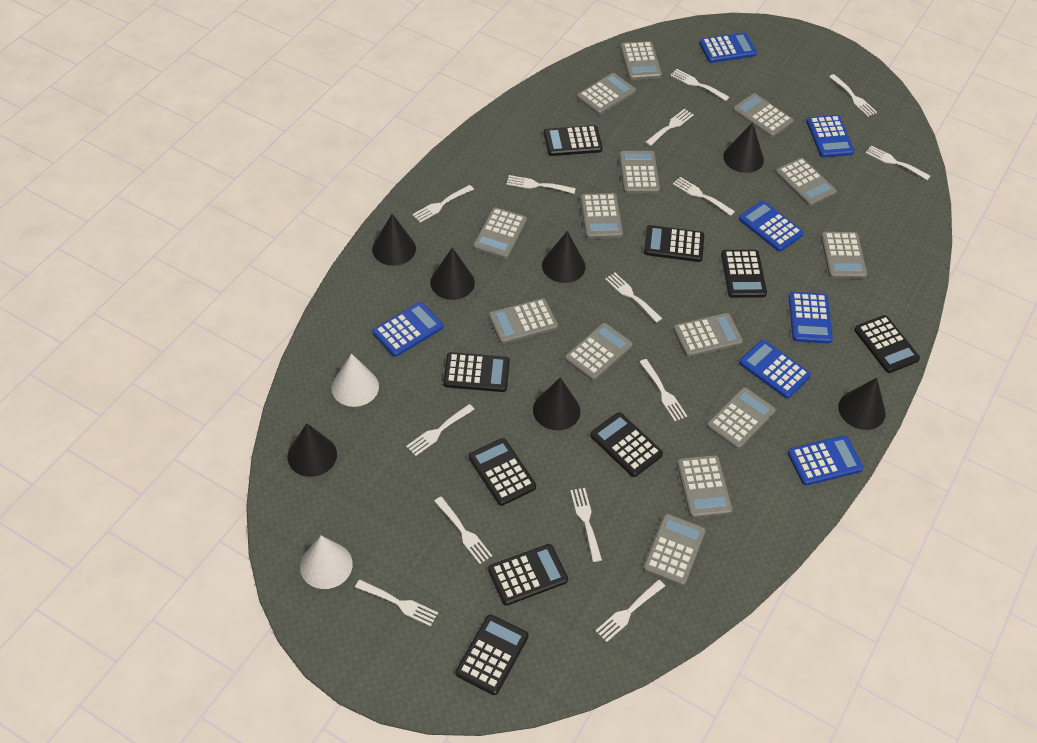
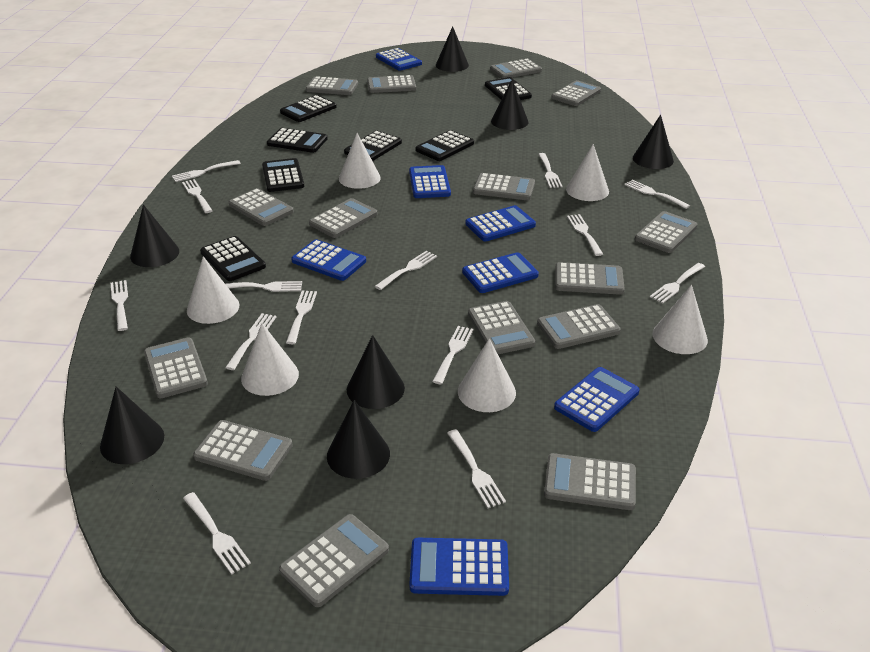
black calculator: [443,352,510,392] [456,614,529,695] [469,438,536,506] [488,544,568,606] [544,125,603,156] [590,412,663,477] [644,225,704,262] [721,250,767,298] [854,315,920,373] = 9 -> [200,236,266,281] [262,158,304,192] [267,128,327,153] [280,95,337,122] [344,131,402,161] [415,130,474,161] [485,77,532,100] = 7
grey calculator: [473,207,527,259] [489,298,558,344] [565,323,633,381] [577,73,636,115] [580,193,623,239] [619,151,660,194] [620,41,662,80] [643,514,706,586] [673,313,743,357] [677,455,733,518] [707,387,776,449] [733,93,794,138] [775,158,837,206] [821,232,867,279] = 14 -> [144,337,208,398] [193,420,293,481] [229,188,294,226] [279,514,389,607] [306,76,358,95] [309,198,377,238] [367,75,416,93] [468,301,535,354] [473,173,535,200] [490,59,542,78] [537,304,621,349] [544,453,636,510] [551,80,601,106] [555,262,625,295] [635,211,698,253] = 15
white cone: [300,536,352,589] [331,353,379,407] = 2 -> [187,256,239,324] [241,323,299,396] [339,133,381,189] [458,338,516,412] [566,144,609,201] [652,285,708,354] = 6

